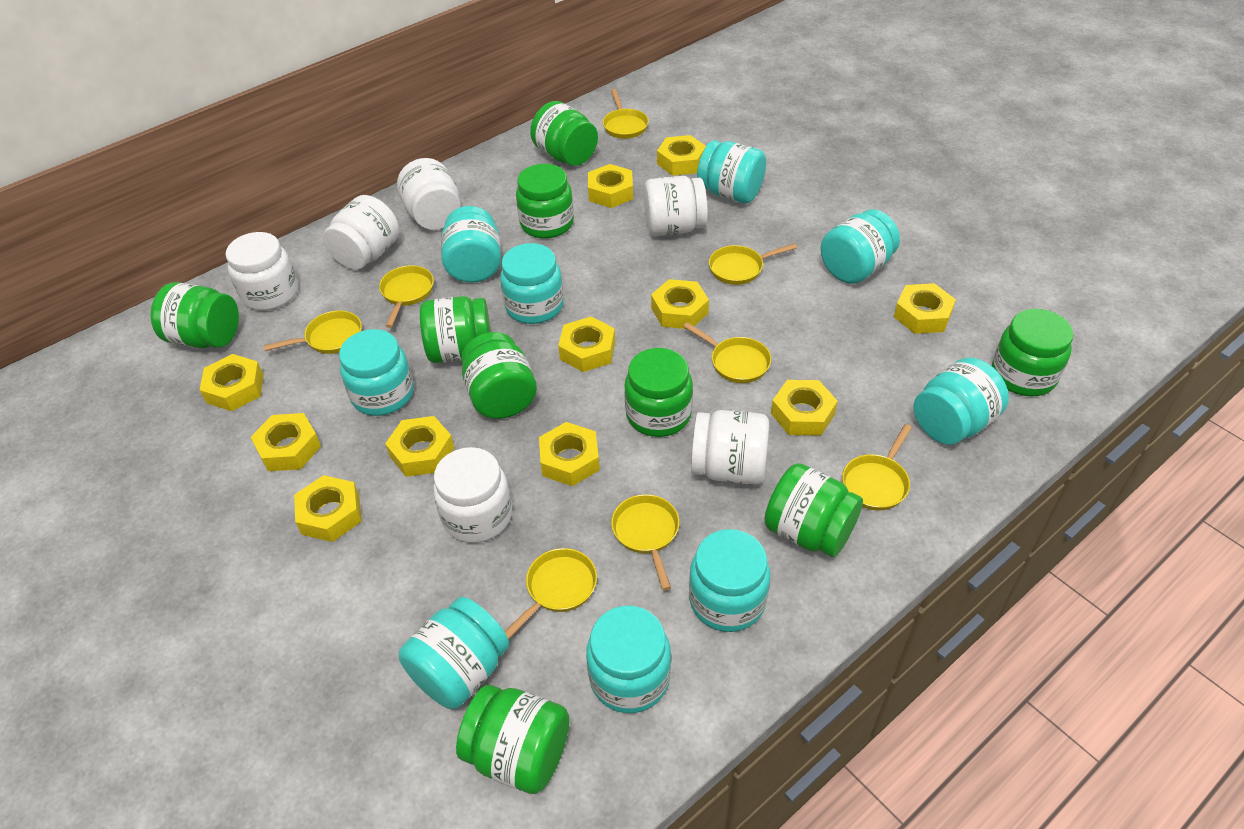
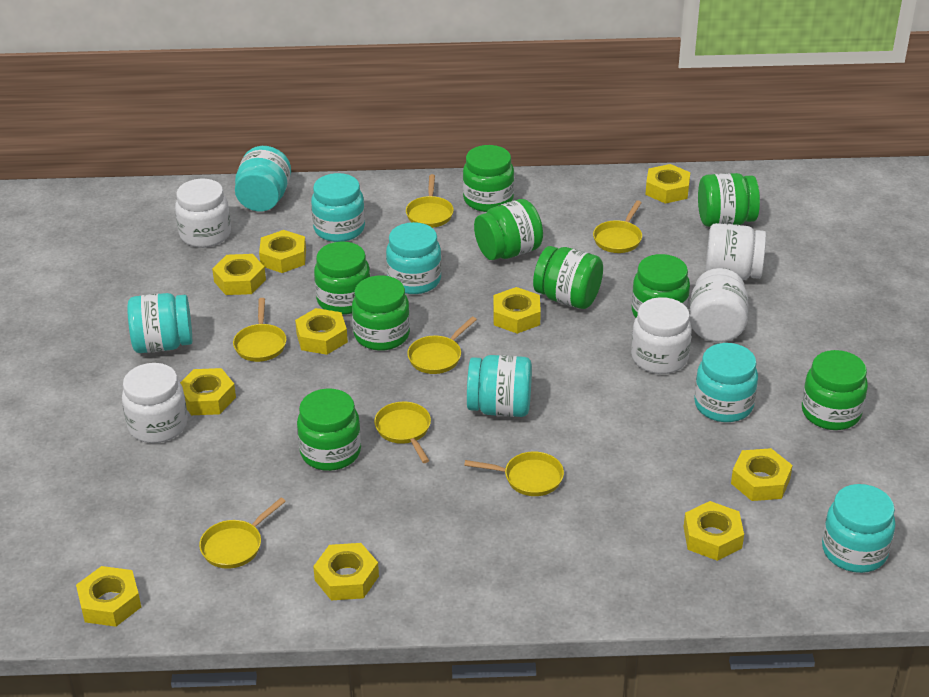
turquoise jar: [339,329,414,416] [399,597,509,709] [441,206,501,283] [500,243,564,324] [586,606,671,713] [689,529,770,632] [697,140,766,204] [821,209,900,284] [914,358,1009,445] = 9 -> [127,293,192,353] [235,146,291,212] [311,173,365,242] [386,222,442,294] [467,355,532,417] [694,343,758,422] [822,484,896,573] = 7
white jar: [226,232,298,311] [323,195,399,270] [397,158,461,230] [433,447,512,543] [644,176,708,236] [691,410,769,485] = 6 -> [122,363,188,443] [175,179,231,248] [631,297,692,374] [689,268,748,342] [705,223,766,280] = 5
yellow nut: [200,354,264,411] [251,413,321,471] [294,475,362,542] [385,416,454,477] [539,422,600,486] [558,316,615,372] [588,164,633,208] [651,279,709,329] [657,135,706,176] [771,380,838,436] [894,283,956,334] = 11 -> [76,566,141,627] [180,368,236,415] [212,254,266,295] [259,230,306,273] [295,308,348,355] [313,543,379,600] [493,287,541,334] [645,164,690,204] [684,501,744,561] [731,448,793,501] = 10
yellow pan: [263,311,362,354] [379,265,434,328] [505,548,597,640] [603,89,649,139] [611,494,679,590] [683,322,771,383] [709,243,797,285] [842,424,912,510] = 8 -> [199,498,286,569] [233,298,287,362] [374,402,431,463] [406,174,454,228] [407,317,477,374] [464,451,564,496] [593,200,642,253] = 7

